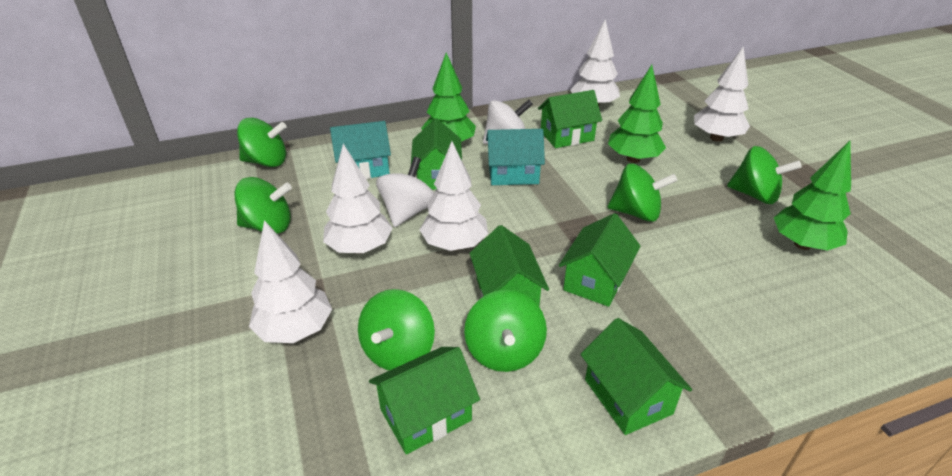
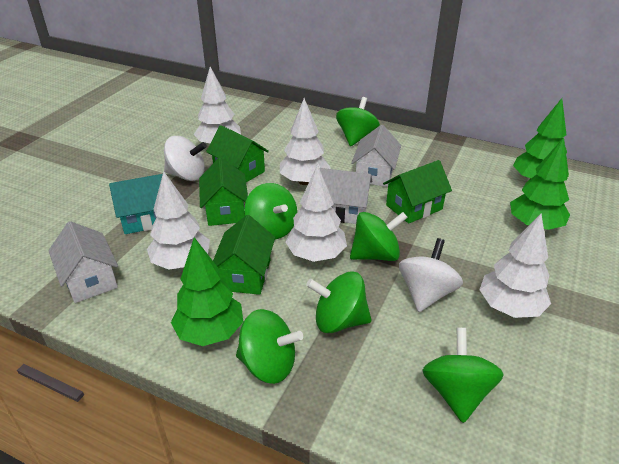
green house: [369,347,480,454] [411,118,462,190] [469,225,549,306] [538,90,602,148] [559,213,641,307] [580,318,692,435] = 6 -> [199,157,248,226] [206,125,269,182] [213,215,275,295] [383,160,452,223] = 4
turquoise house: [330,121,391,179] [486,129,545,185] = 2 -> [109,174,163,234] = 1
white house: none = 0 -> [49,221,118,303] [319,168,372,224] [351,125,401,187] = 3

